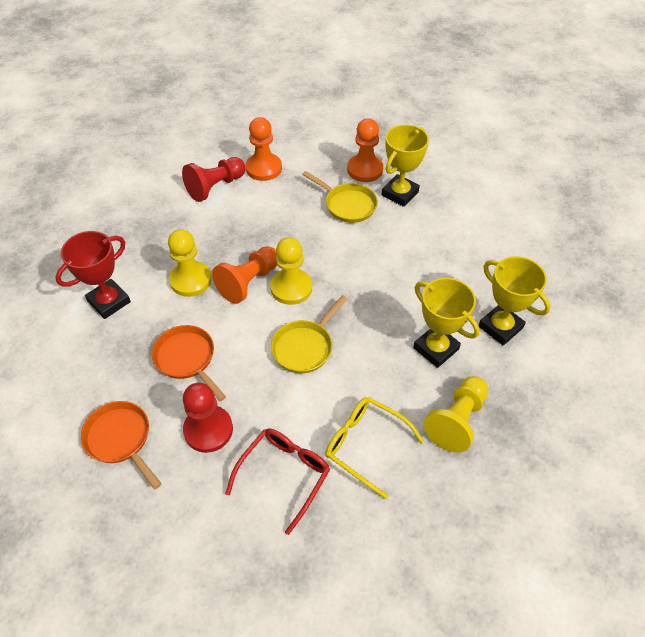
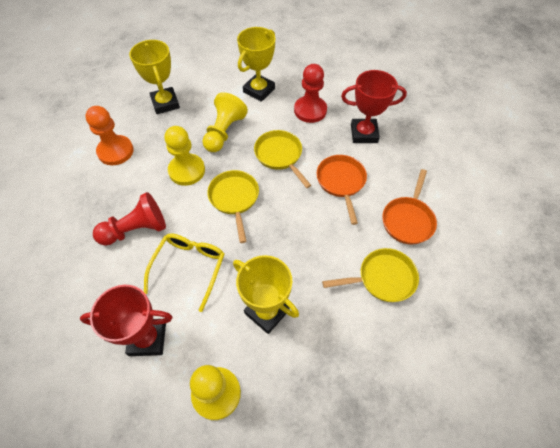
orange pawn: [212,246,277,304] [246,117,282,181] [347,118,384,182] = 3 -> [85,106,134,165] = 1
red glasses: [225,428,330,535] = 1 -> none = 0
red trophy: [55,231,131,319] = 1 -> [80,285,172,356] [341,70,407,143] = 2
yellow pan: [271,295,347,373] [302,171,378,223] = 2 -> [207,170,259,243] [254,130,311,188] [322,248,419,302] = 3

